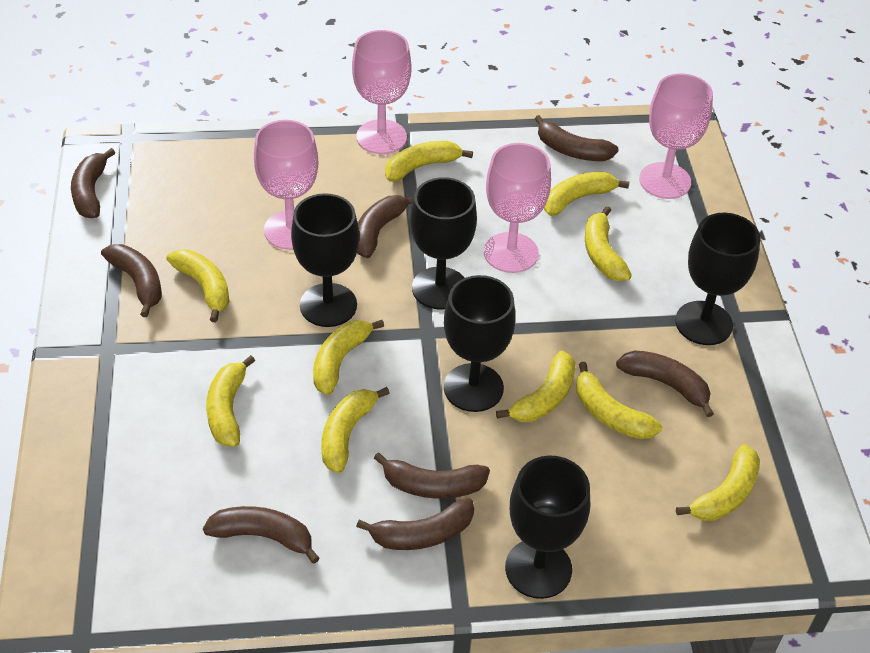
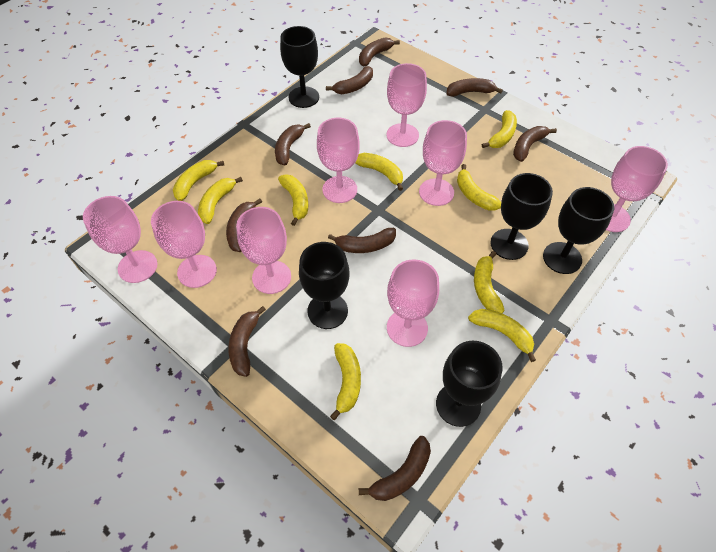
brown banana: [71,148,115,218] [101,244,162,317] [203,506,320,564] [356,498,474,550] [357,195,414,258] [374,452,490,499] [535,115,619,161] [616,350,714,417] = 8 -> [226,198,262,252] [228,306,266,377] [275,123,311,166] [326,66,373,94] [328,228,396,253] [359,37,400,67] [359,436,431,501] [447,78,503,97] [513,126,557,162] = 9
pink goblet: [254,120,318,250] [352,30,412,154] [484,143,551,273] [639,73,713,199] = 4 -> [83,196,157,283] [151,201,217,288] [236,207,291,294] [317,118,360,203] [386,63,427,147] [387,259,439,347] [419,120,467,206] [606,146,668,232] = 8
yellow banana: [166,249,230,322] [206,355,255,447] [313,320,384,395] [321,387,390,473] [385,141,473,182] [496,351,576,422] [544,172,629,216] [576,362,662,439] [585,206,632,281] [676,444,760,521] = 10 -> [173,160,224,201] [198,177,243,224] [278,174,308,226] [330,343,361,420] [355,153,403,191] [457,164,501,211] [468,309,536,362] [474,251,505,313] [482,110,517,148] = 9

